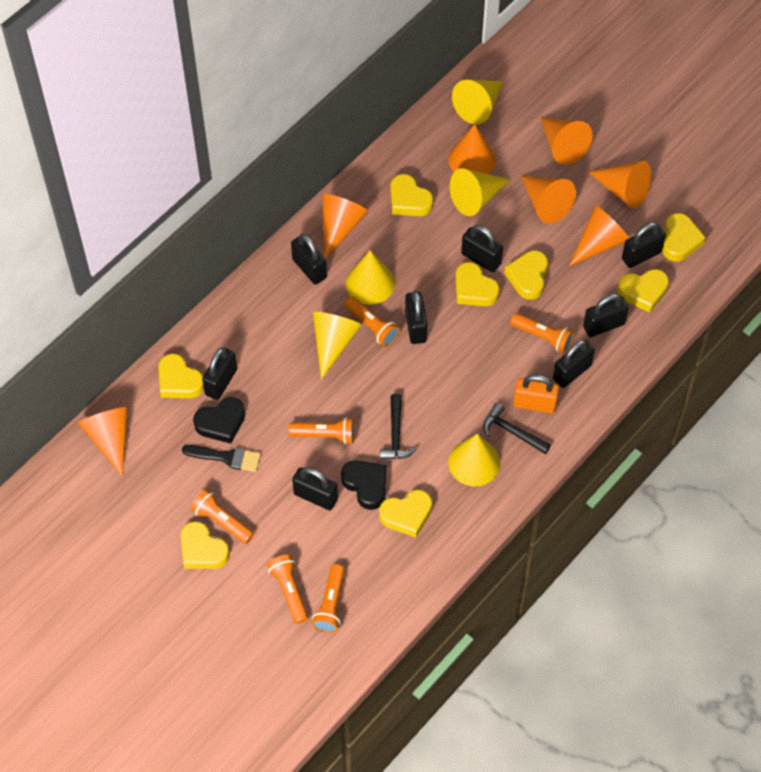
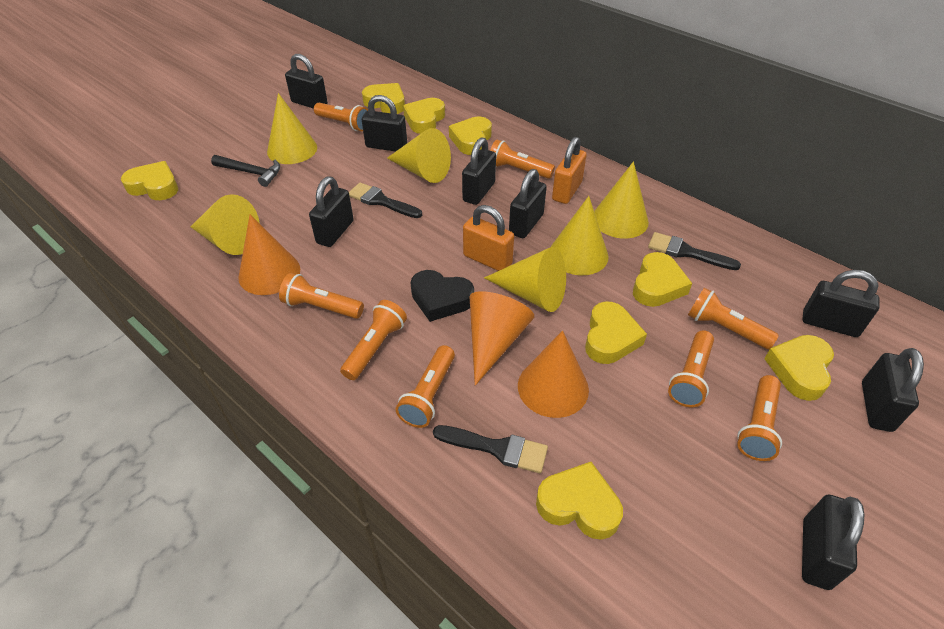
black brush: [182,445,261,472] = 1 -> [349,183,422,218] [433,425,548,473] [648,232,741,270] = 3
black hammer: [380,394,417,460] [483,403,551,454] = 2 -> [211,155,280,187] = 1
black heart: [193,397,245,444] [341,460,387,510] = 2 -> [410,270,474,322] = 1
orange cone: [78,407,128,477] [323,194,368,259] [448,124,496,174] [521,176,576,223] [541,118,593,165] [569,205,629,266] [588,161,652,209] = 7 -> [238,215,300,295] [470,291,534,386] [518,331,589,418] = 3
orange flashlight: [191,489,254,544] [267,554,308,624] [288,417,355,444] [312,564,345,633] [344,296,400,347] [510,313,574,353] = 6 -> [279,273,364,319] [314,103,368,131] [340,300,407,380] [396,345,455,428] [490,139,555,179] [668,330,714,407] [688,288,779,349] [737,375,782,461] = 8
orange padlock: [513,375,559,413] = 1 -> [463,205,514,271] [552,137,587,204] = 2
yellow cone: [313,312,362,379] [346,250,395,305] [448,433,501,486] [450,168,510,216] [452,80,503,125] = 5 -> [191,194,260,255] [267,93,317,164] [387,128,451,183] [484,247,566,312] [551,196,609,275] [594,161,649,239] = 6

